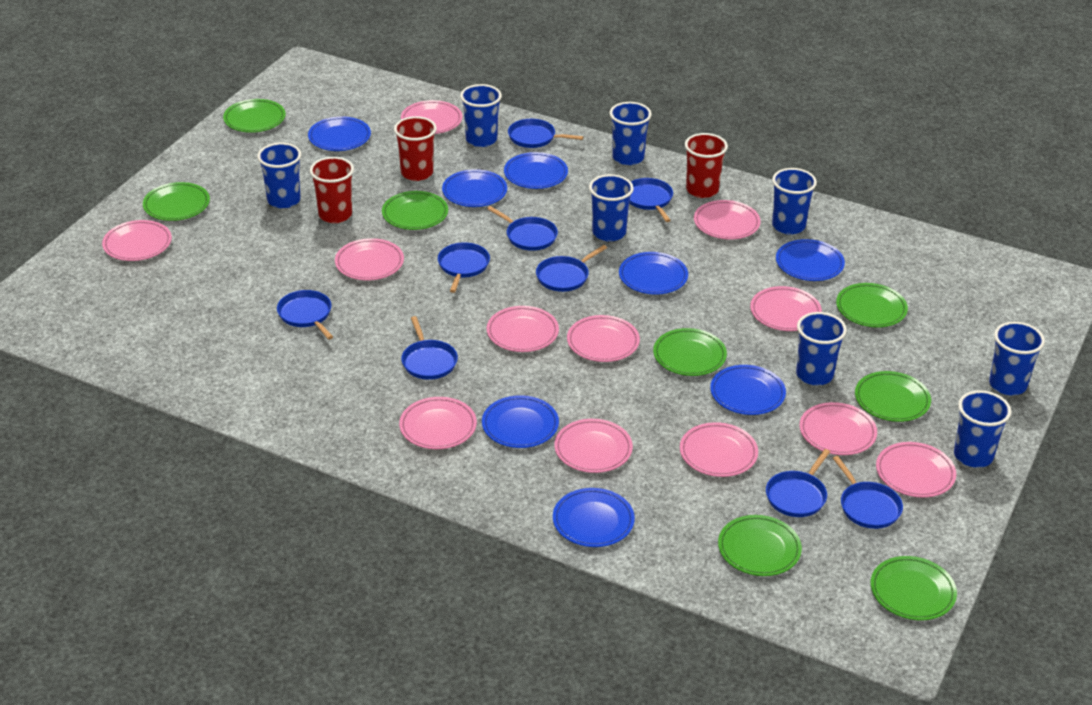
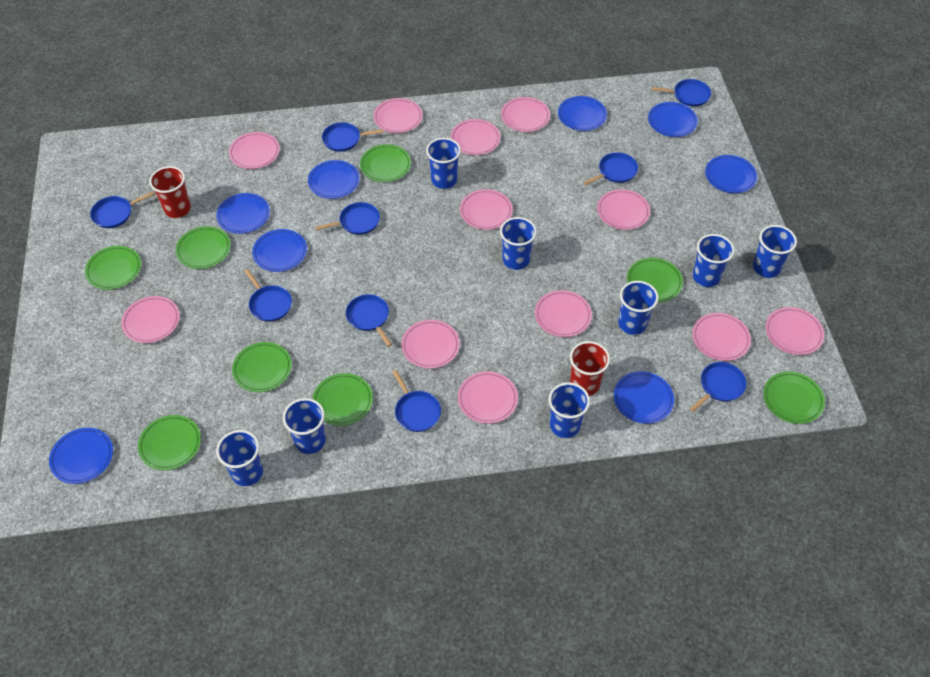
red cup: [310,157,354,223] [394,116,437,181] [685,133,728,198] = 3 -> [149,166,191,218] [570,341,610,396] = 2

